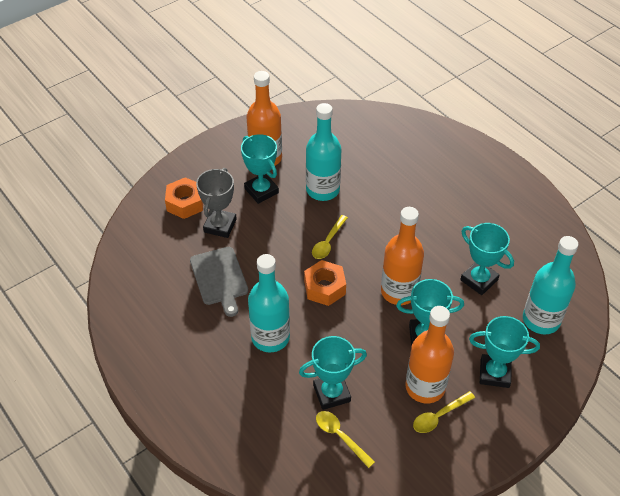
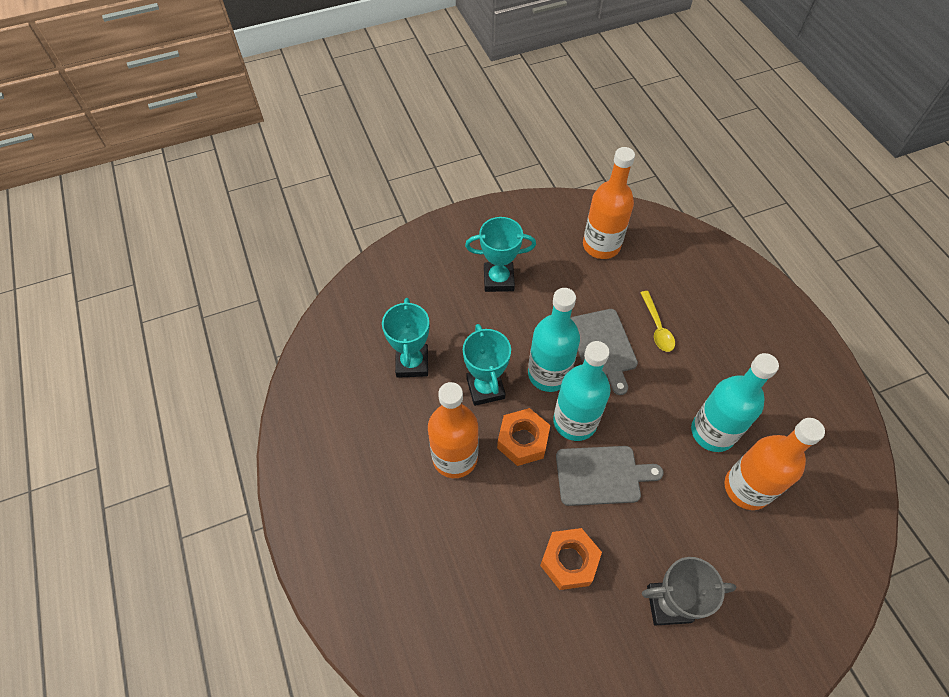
grey cutting board: [190,247,248,317] = 1 -> [556,446,664,506] [570,309,638,395] = 2
turquoise trophy: [241,134,279,204] [299,336,367,410] [396,279,464,347] [460,223,514,295] [469,316,540,388] = 5 -> [382,298,430,378] [463,324,511,406] [465,217,536,292] = 3
yellow spoon: [312,215,348,259] [316,411,375,468] [413,391,475,433] = 3 -> [640,291,675,352] = 1

